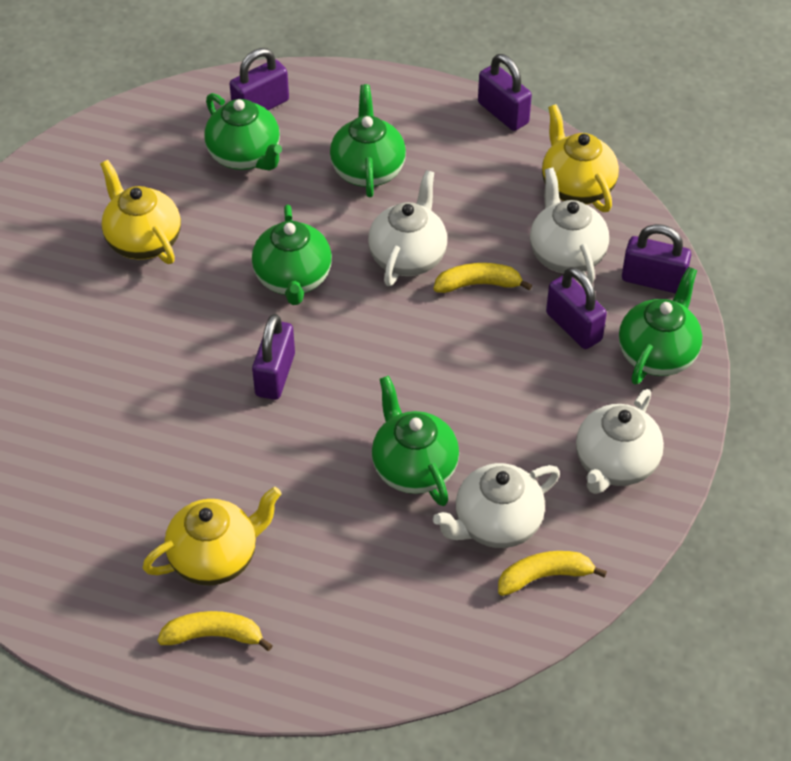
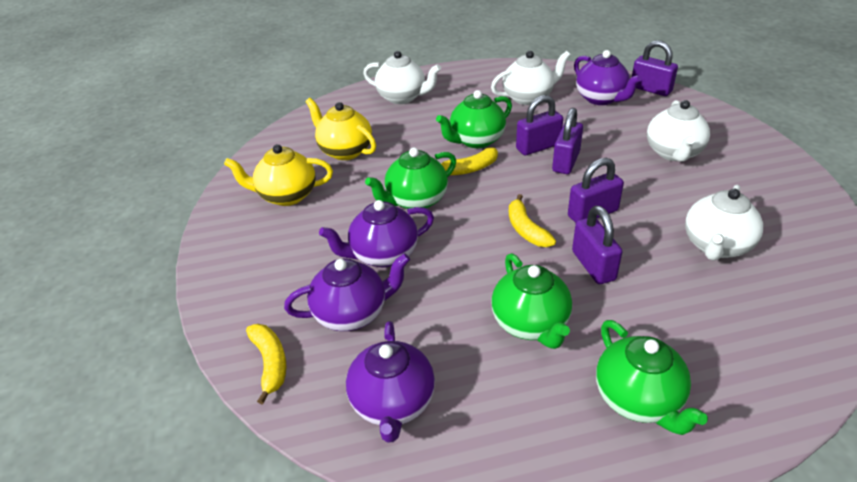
green teapot: [204,93,282,171] [252,205,332,305] [330,84,406,197] [372,376,459,506] [619,267,702,385] = 5 -> [365,147,456,209] [436,90,512,148] [491,253,572,349] [596,320,708,435] = 4
purple teapot: none = 0 -> [284,253,410,331] [319,200,434,268] [346,321,435,443] [574,50,642,105] = 4
yellow teapot: [100,160,181,264] [143,487,281,585] [542,104,619,212] = 3 -> [224,144,333,206] [306,98,376,160] = 2

